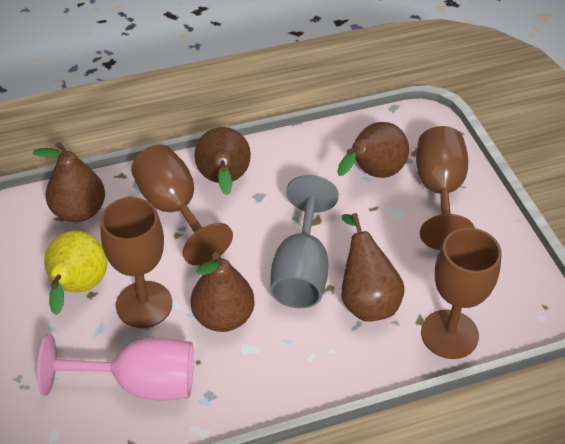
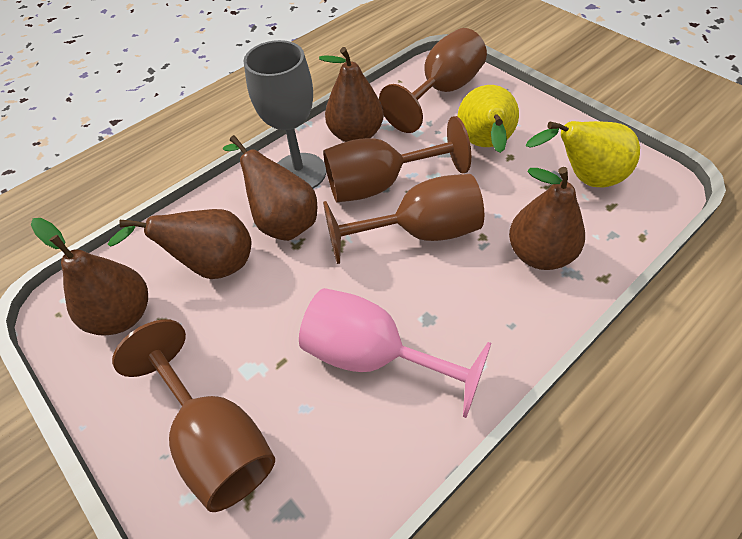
yellow pear: [44,231,107,315] = 1 -> [457,85,519,153] [526,121,640,187] = 2

